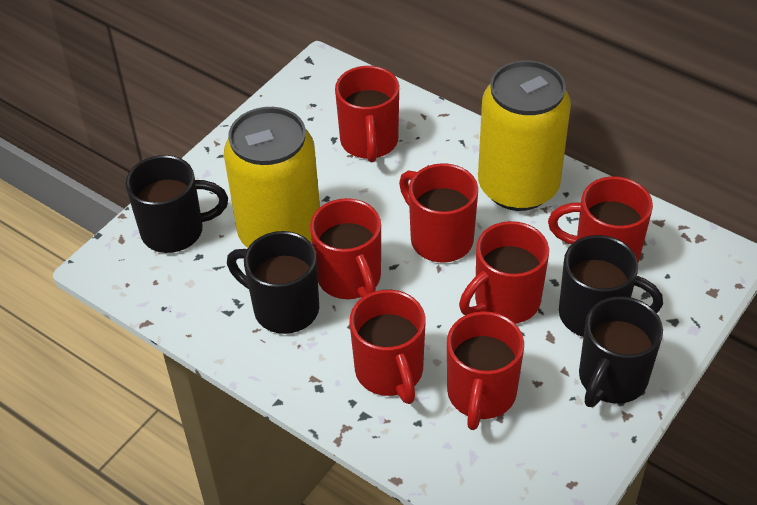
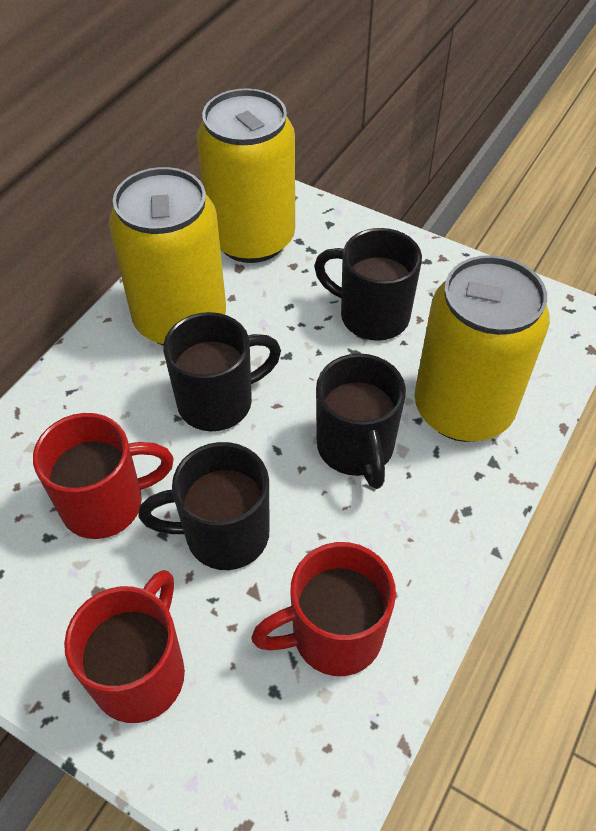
red mug: [310,198,381,299] [335,66,399,162] [350,290,426,404] [399,163,478,263] [447,311,524,430] [459,221,549,324] [548,176,653,262] = 7 -> [33,413,174,539] [64,570,185,723] [251,542,396,676] = 3
yellow can: [224,107,320,248] [478,60,571,211] = 2 -> [109,167,226,345] [197,88,295,263] [414,255,550,442] = 3

